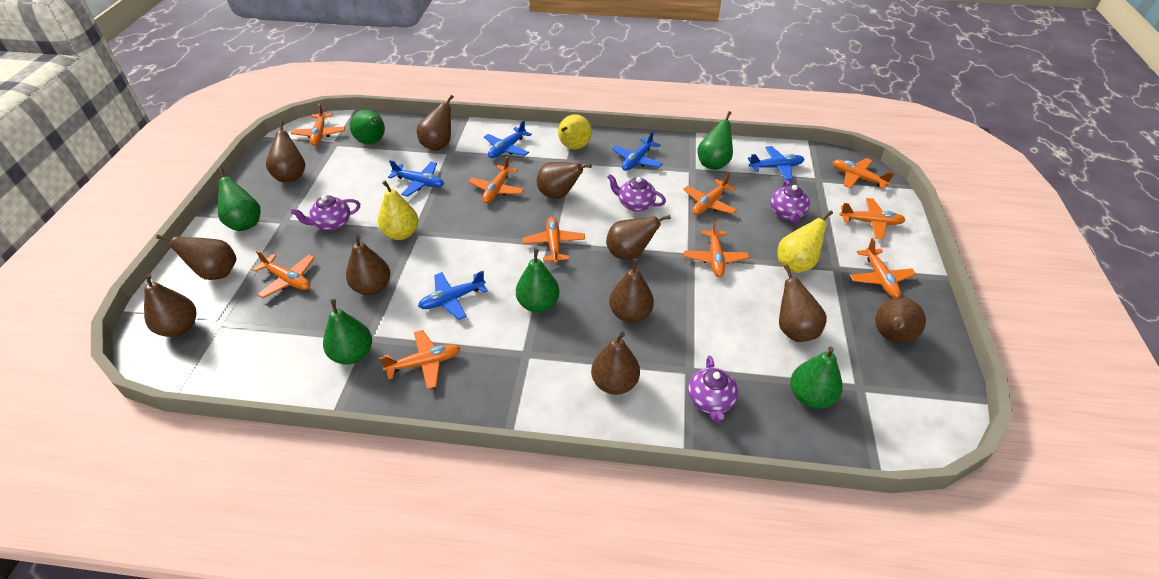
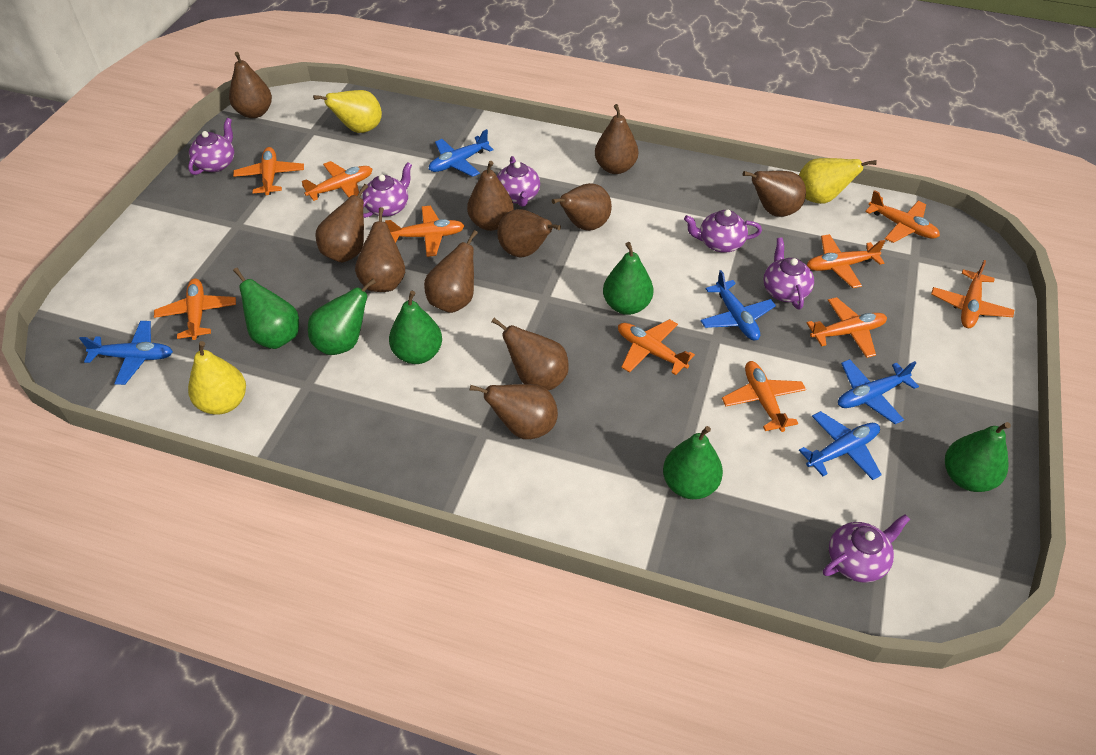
purple teapot: [290,195,360,230] [607,174,666,212] [688,356,738,423] [770,180,810,223] = 4 -> [188,118,234,175] [362,162,412,218] [497,156,540,207] [684,210,762,253] [763,237,814,309] [823,514,910,583] = 6

